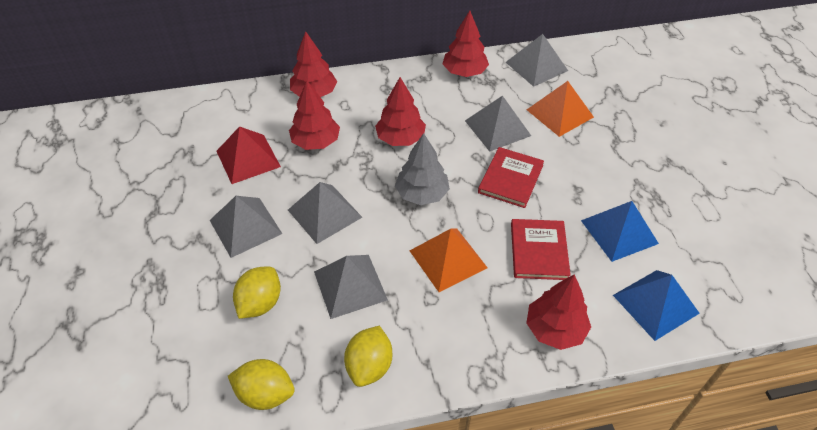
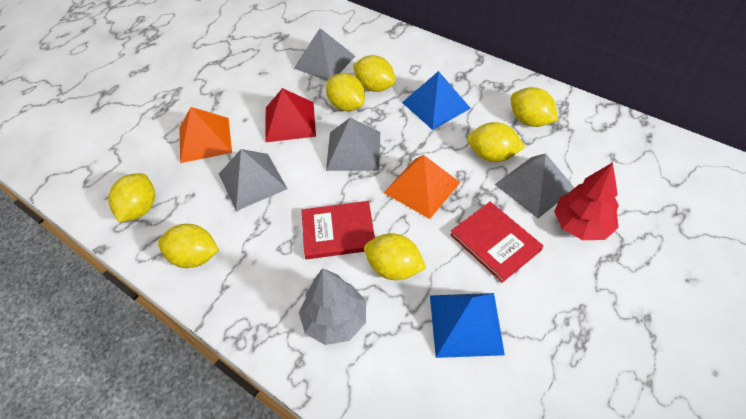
grey pyramid: [210,196,282,258] [288,182,362,244] [314,255,388,319] [465,96,531,152] [506,34,568,87] = 5 -> [219,149,287,211] [294,28,355,81] [326,117,380,171] [495,153,574,219] = 4
red tree: [289,80,340,150] [290,31,337,97] [375,77,426,146] [443,11,489,77] [526,274,591,350] = 5 -> [554,162,619,240] = 1
yellow lemon: [228,359,295,410] [233,266,281,319] [344,326,392,387] = 3 -> [108,173,155,222] [158,224,219,268] [326,73,365,111] [353,55,396,92] [364,233,426,280] [467,122,525,162] [511,87,558,127] = 7

